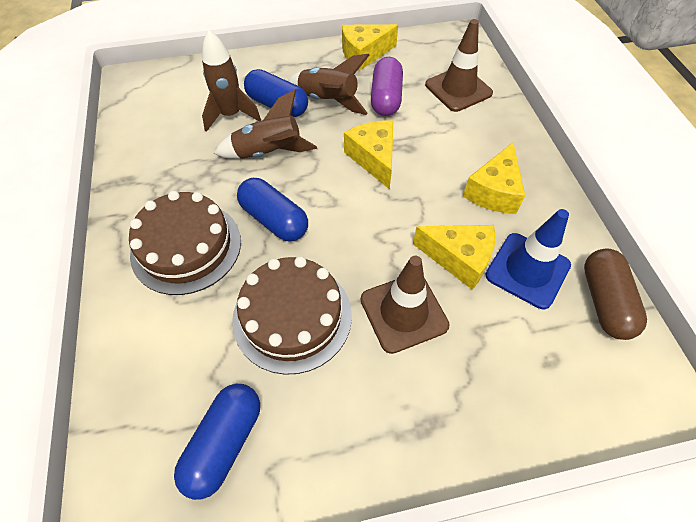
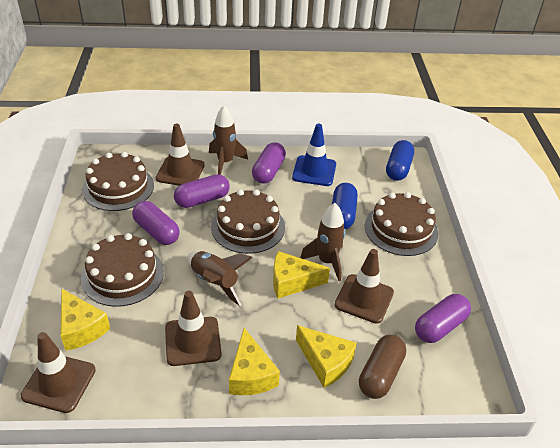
blue capsule: [174,384,260,500] [237,178,308,241] [244,69,308,117] = 3 -> [332,183,358,229] [386,140,414,181] = 2
brown cake: [129,191,241,295] [232,256,352,375] = 2 -> [81,233,164,307] [82,152,154,211] [211,189,285,254] [365,192,438,256] = 4
brown traffic cone: [361,256,450,354] [425,19,493,112] = 2 -> [21,332,96,413] [156,124,205,186] [165,291,222,366] [335,249,394,324] = 4
purple capsule: [371,57,403,116] = 1 -> [132,201,180,245] [174,174,230,208] [252,142,286,184] [415,294,471,343] = 4

